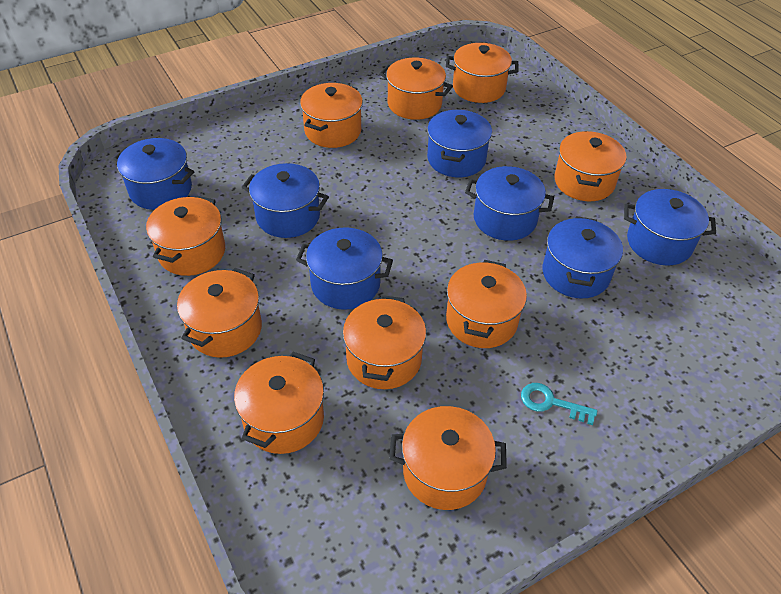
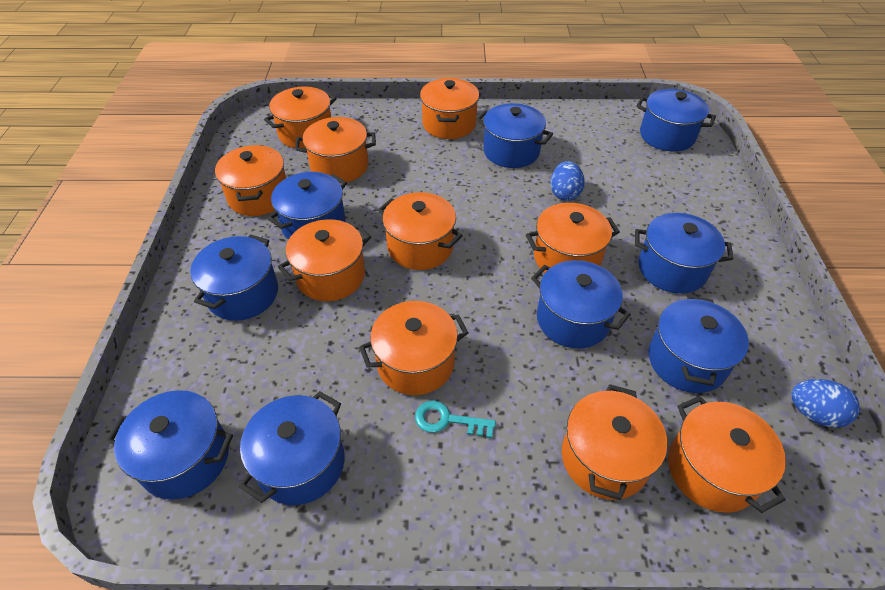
blue egg: none = 0 -> [551,161,585,201] [791,379,860,428] = 2
blue pot: [113,138,195,210] [242,163,329,238] [296,227,393,310] [427,109,492,177] [465,166,554,241] [543,216,623,298] [624,189,716,266] = 7 -> [106,390,233,500] [190,234,278,321] [239,391,345,505] [267,172,347,240] [476,103,553,168] [531,260,631,348] [635,213,733,294] [636,89,716,152] [649,295,749,393] = 9

